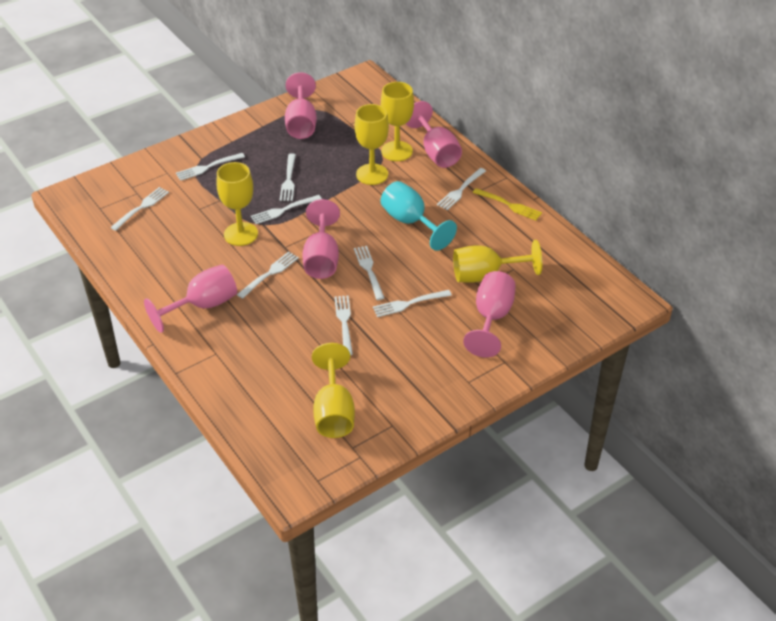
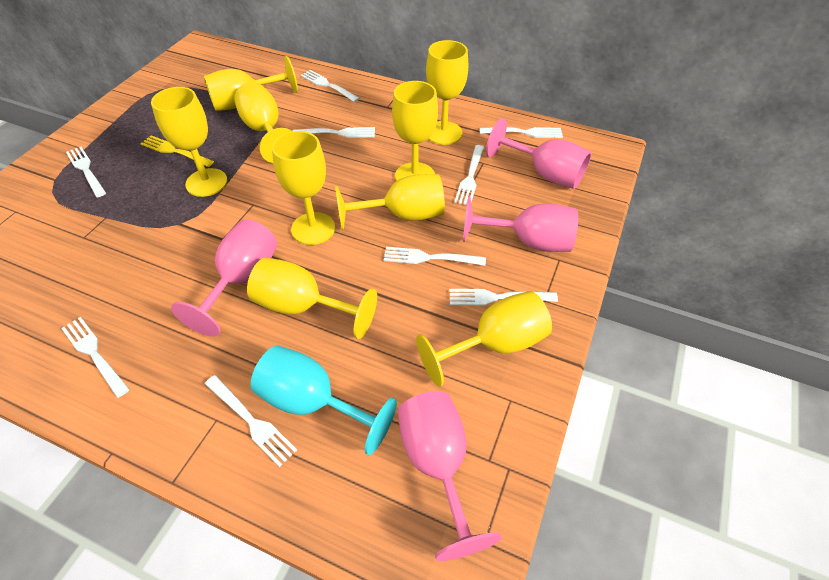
pink goblet: [144,265,237,333] [285,72,317,139] [302,199,340,279] [406,101,462,168] [463,271,516,358] = 5 -> [171,219,277,337] [398,391,502,561] [463,196,578,252] [486,118,591,189] = 4
yellow goblet: [216,162,258,246] [312,343,355,438] [355,104,389,185] [381,82,414,161] [453,240,542,283] = 5 -> [151,87,227,197] [204,56,298,111] [234,82,292,163] [247,257,377,339] [272,131,335,245] [335,174,445,230] [392,81,438,181] [416,291,552,387] [426,40,468,145] = 9

